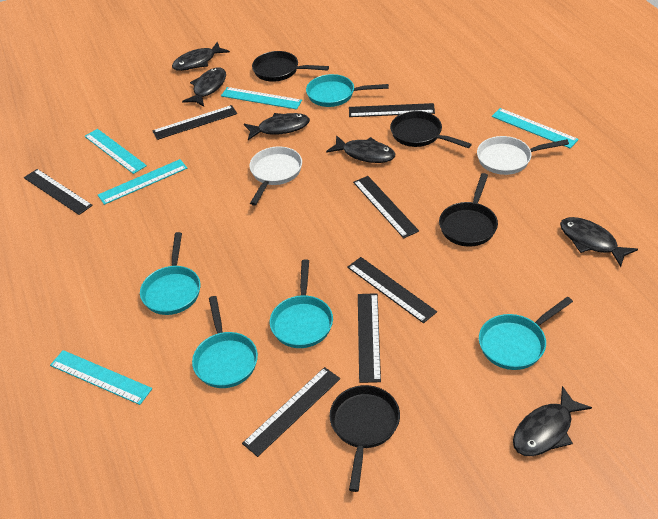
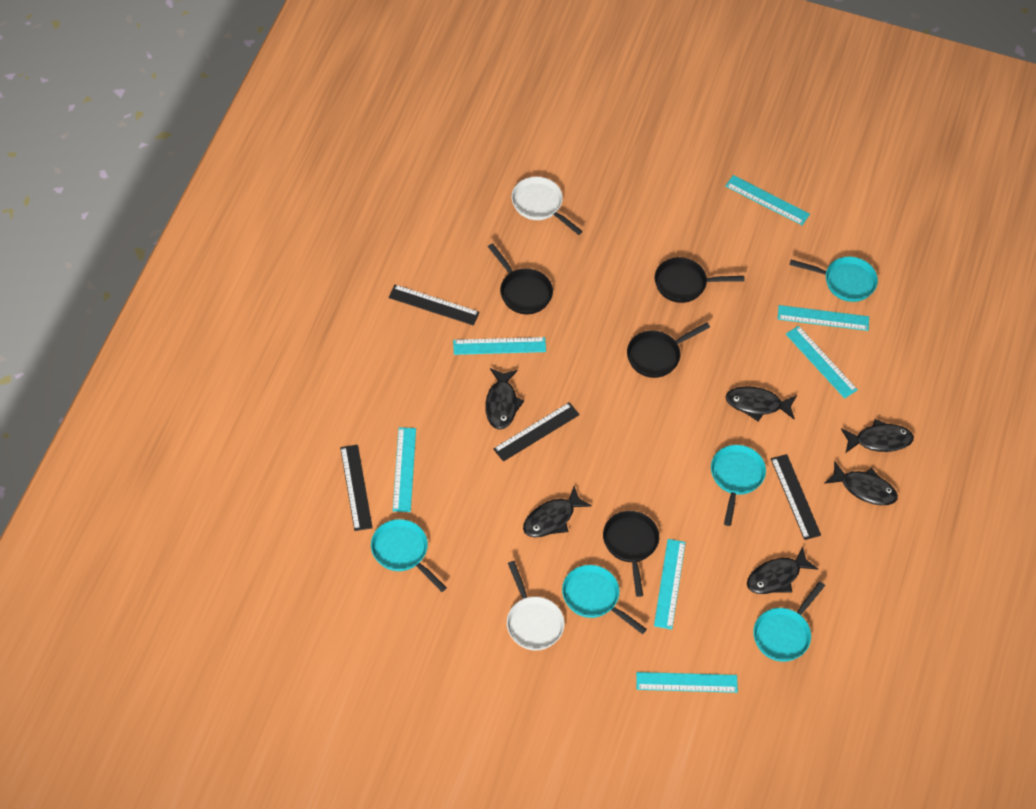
black ruler: [24,169,93,215] [152,105,237,140] [242,367,340,457] [347,257,437,323] [349,103,435,117] [353,176,419,238] [358,293,381,383] = 7 -> [340,445,373,531] [389,285,480,326] [493,402,580,462] [771,454,821,540] = 4
turquoise ruler: [50,350,152,405] [85,129,147,174] [98,159,187,205] [221,87,302,110] [492,108,579,148] = 5 -> [393,427,416,512] [453,337,546,355] [636,672,738,693] [654,539,686,629] [725,175,810,225] [778,305,869,331] [786,326,858,398] = 7

